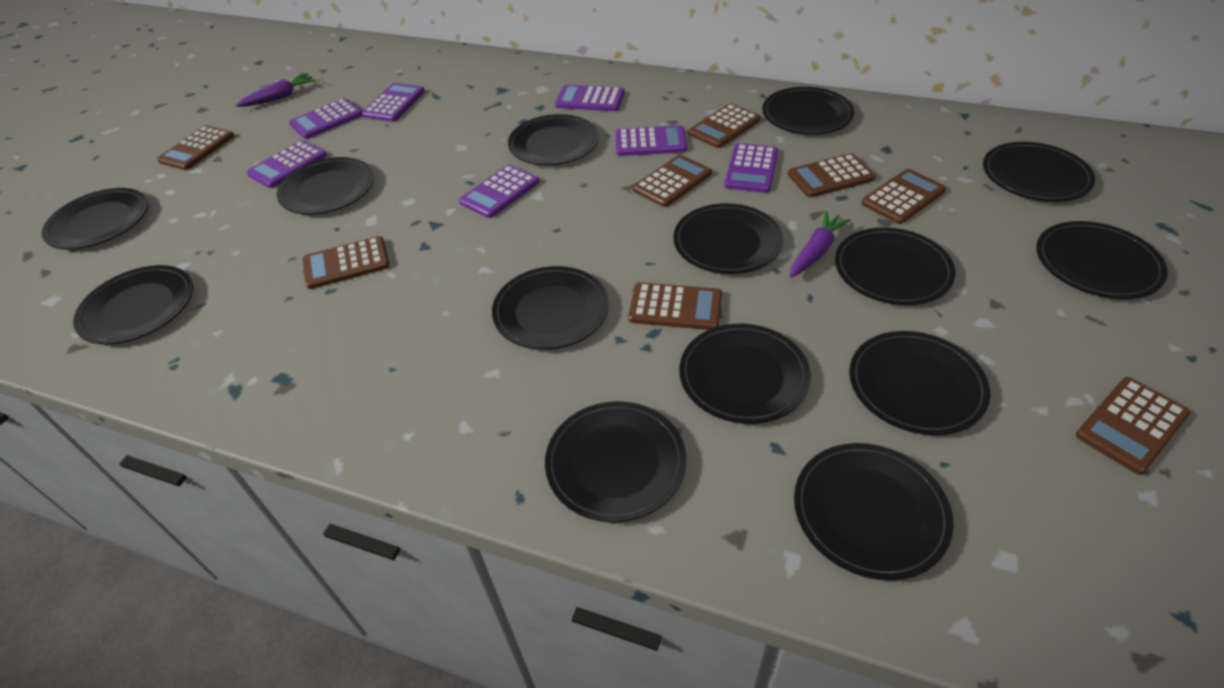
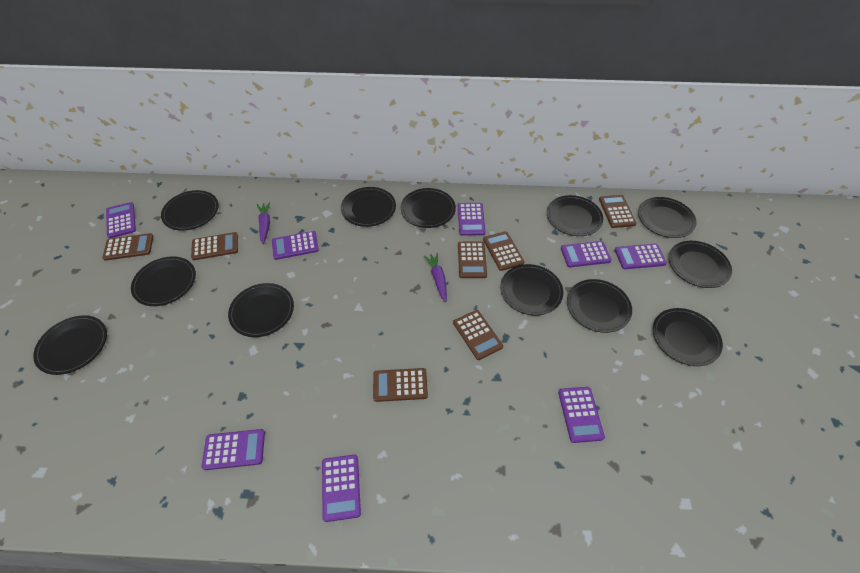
black plate: [42,188,148,249] [73,265,193,344] [277,157,374,215] [492,266,609,350] [508,114,599,165] [545,401,687,522] [673,203,783,274] [679,324,811,424] [762,87,854,135] [794,443,954,580] [835,227,955,305] [849,331,990,435] [983,142,1095,202] [1036,221,1168,299] = 14 -> [33,315,107,375] [131,256,196,306] [161,190,219,231] [228,283,294,337] [341,187,396,227] [401,188,456,228] [500,264,563,315] [547,195,603,236] [567,279,632,333] [638,197,697,238] [653,308,723,366] [669,241,732,288] = 12
brown calculator: [157,125,234,170] [303,236,390,289] [628,282,722,330] [633,155,712,207] [688,103,761,148] [788,153,876,198] [861,169,946,224] [1076,377,1190,475] = 8 -> [102,233,153,261] [191,232,238,260] [373,368,428,402] [453,310,503,360] [458,242,487,278] [483,231,524,271] [599,195,636,228] = 7
purple calculator: [247,140,327,188] [289,98,363,139] [362,83,425,122] [459,165,540,218] [555,85,624,111] [615,125,687,156] [724,143,778,193] = 7 -> [106,202,136,238] [201,429,265,470] [272,231,319,260] [322,455,361,522] [458,203,485,235] [558,387,605,443] [561,241,612,267] [615,244,667,269] = 8

